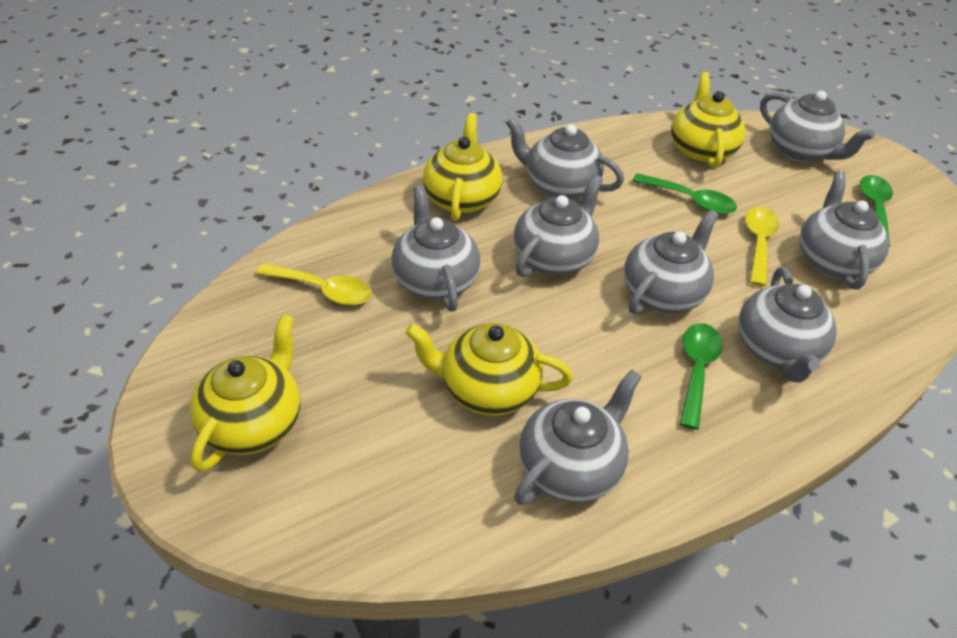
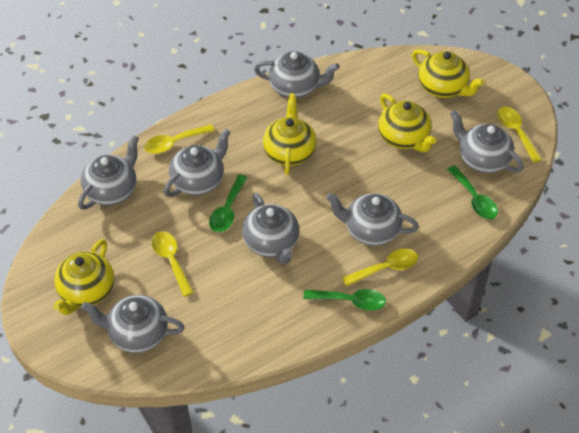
grey teapot: [391,186,480,312] [506,117,624,199] [514,175,603,277] [514,370,642,505] [624,210,719,314] [738,267,837,383] [760,91,875,162] [799,171,889,289] = 8 -> [78,135,139,210] [81,295,185,353] [164,129,230,197] [242,193,299,264] [254,51,339,98] [326,193,419,246] [450,110,524,173] = 7
yellow spoon: [256,263,372,305] [745,207,779,286] = 2 -> [144,124,215,154] [152,231,194,297] [342,249,418,287] [497,107,542,163] = 4

